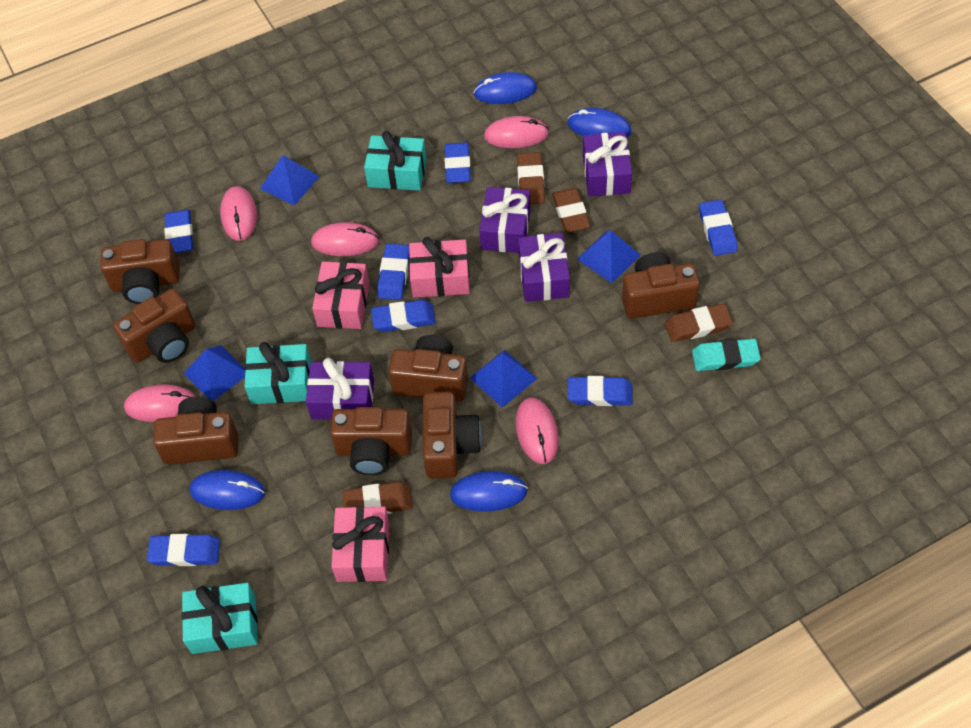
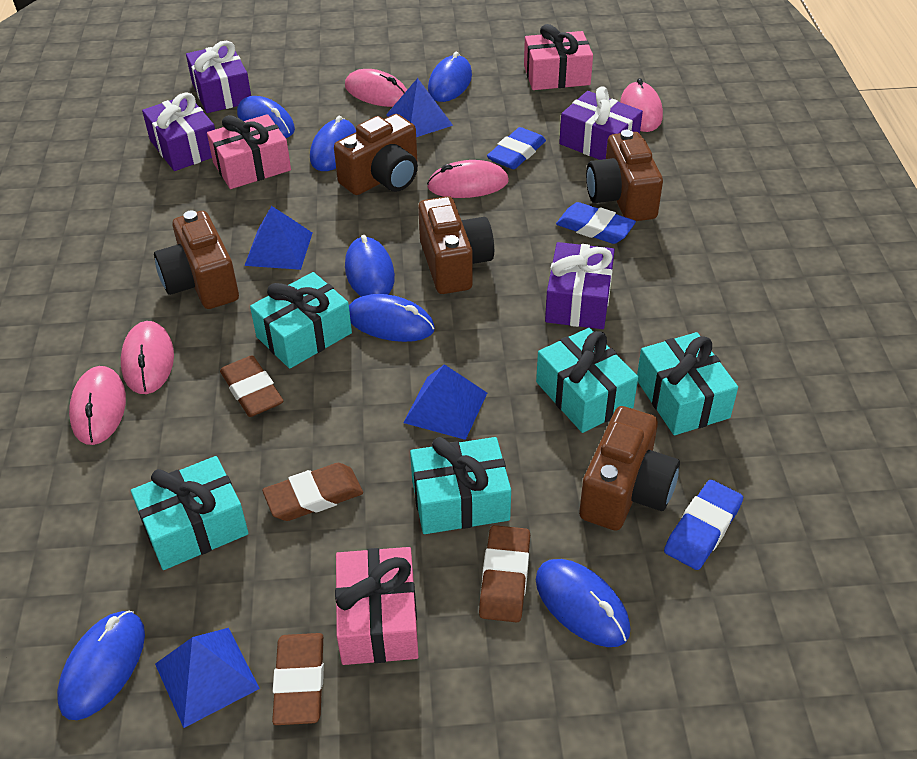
blue eraser: [147,534,220,566] [164,210,193,253] [371,300,436,332] [377,244,409,300] [444,142,471,183] [568,376,633,406] [699,200,738,256] = 7 -> [487,127,546,169] [556,202,636,244] [664,480,743,570] = 3
blue mouse: [190,470,265,510] [450,471,528,511] [473,72,537,104] [568,108,631,137] = 4 -> [57,611,145,720] [237,96,295,138] [310,116,356,171] [345,235,395,297] [349,294,435,342] [428,51,472,102] [536,559,630,647] = 7
brown camera: [100,239,180,304] [113,288,196,363] [153,397,238,465] [330,407,412,475] [389,335,468,402] [423,391,482,479] [622,252,700,319] = 7 -> [154,210,239,309] [334,114,418,195] [418,196,494,294] [579,406,680,531] [586,130,663,221] = 5
turquoise eraser: [692,339,761,371] = 1 -> none = 0
turquoise gift: [182,583,258,654] [244,342,311,404] [364,131,426,191] = 3 -> [131,456,248,570] [250,272,352,369] [410,437,511,534] [536,328,638,433] [637,332,738,435] = 5

